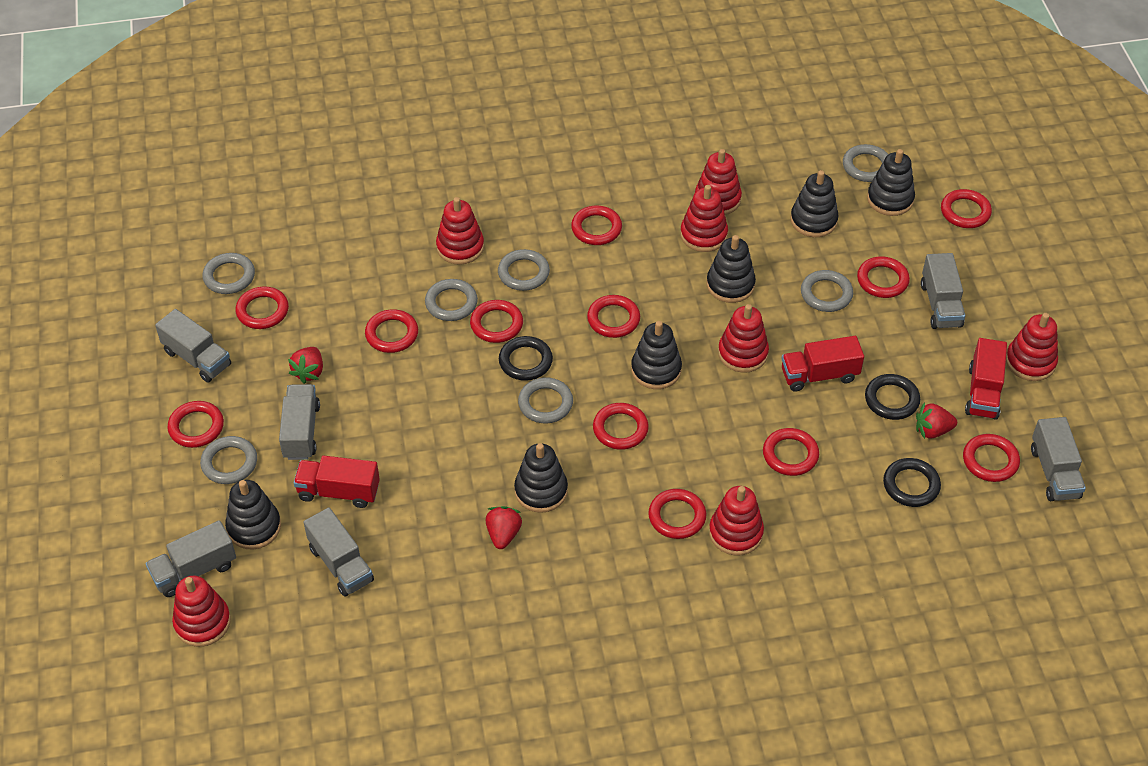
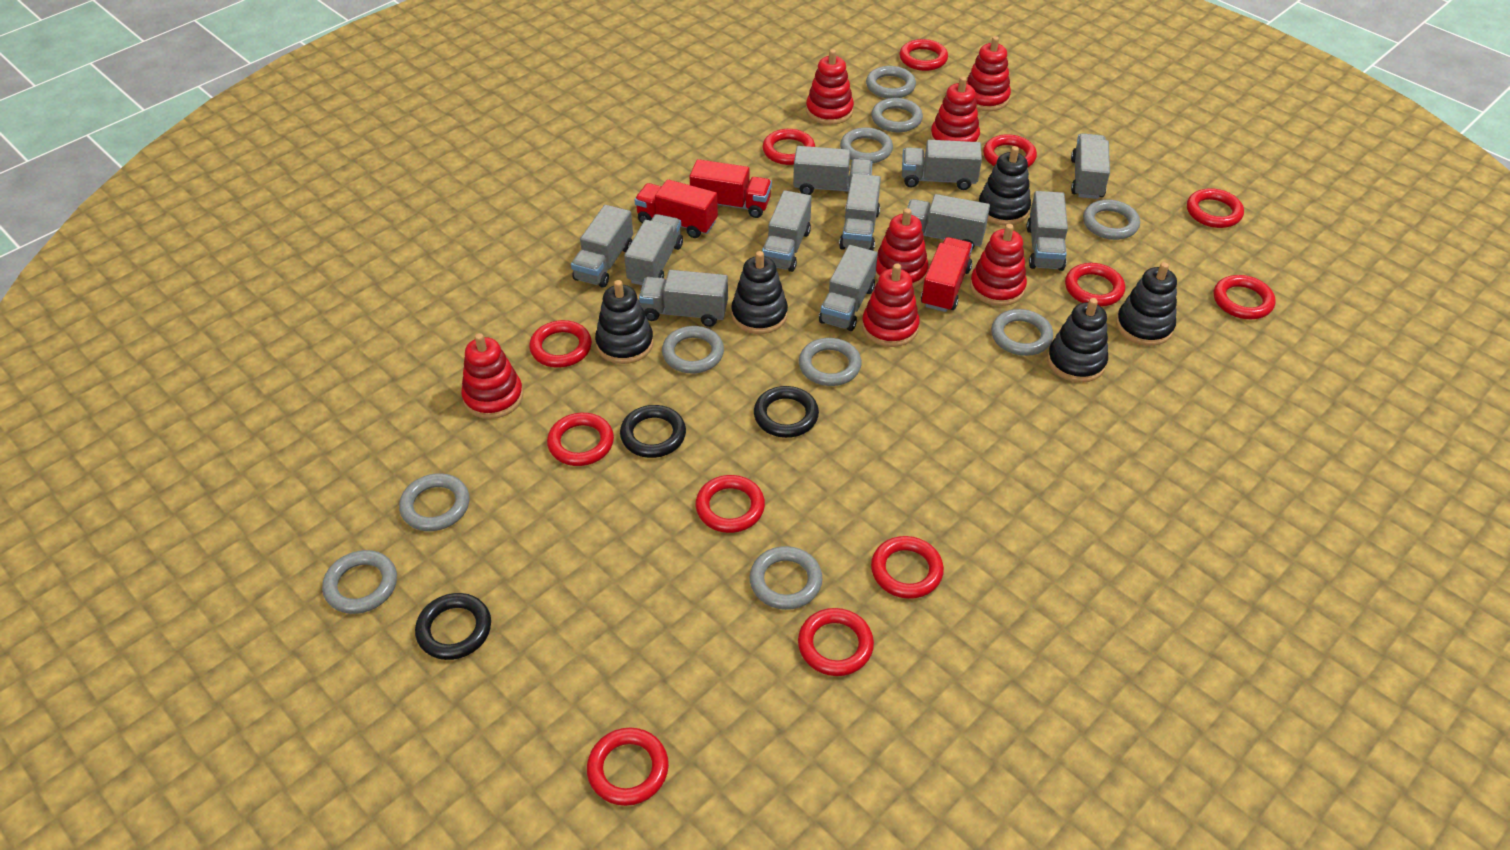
black stacking toy: [225,480,281,550] [514,443,568,513] [631,321,682,389] [707,235,756,303] [790,170,839,237] [867,149,915,216] = 6 -> [595,280,654,364] [731,251,788,334] [979,146,1031,226] [1047,298,1108,383] [1116,262,1177,346] = 5
grey ring: [200,436,257,484] [202,253,255,294] [425,279,478,321] [498,249,550,291] [518,377,573,423] [801,270,853,312] [843,144,888,182] = 7 -> [322,550,397,614] [399,473,470,531] [662,326,724,373] [749,546,823,610] [799,338,862,386] [840,127,893,163] [866,66,916,99] [871,98,923,132] [991,309,1053,356] [1083,200,1140,240] = 10
grey truck: [145,520,236,597] [155,309,231,383] [279,384,320,460] [303,508,374,597] [921,253,965,329] [1031,417,1086,501] = 6 -> [571,205,633,288] [624,214,683,285] [639,270,728,327] [762,190,812,272] [793,146,872,195] [819,245,878,331] [839,173,881,251] [902,140,982,190] [907,194,990,249] [1027,191,1068,271] [1071,133,1110,199] = 11
red strawberry: [288,347,323,384] [485,506,522,549] [916,402,957,439] = 3 -> none = 0

